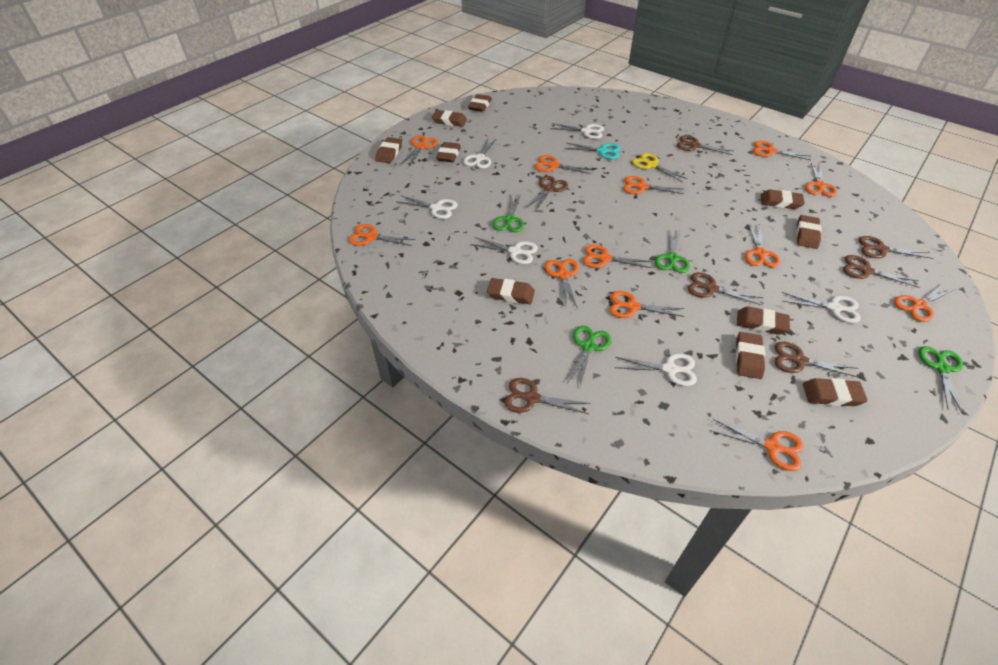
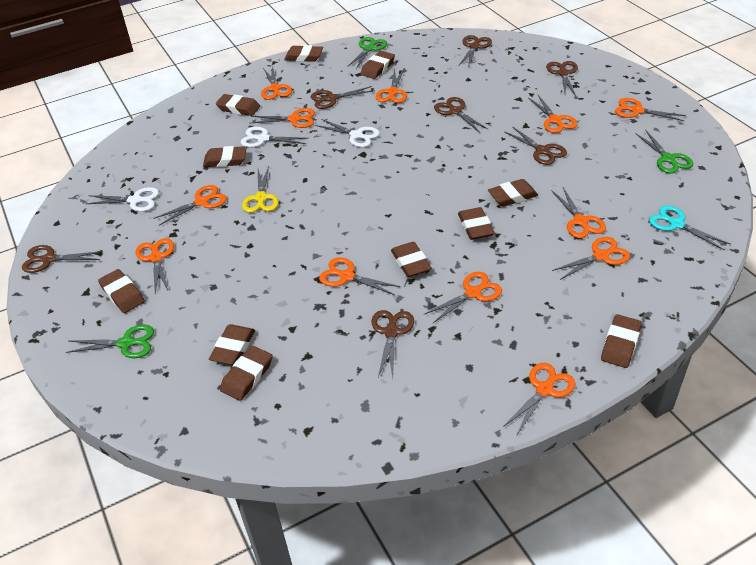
brown eraser: [375,137,402,163] [432,110,467,127] [436,142,461,162] [468,94,492,112] [487,278,535,304] [736,332,765,379] [737,306,790,335] [761,190,805,209] [796,215,822,249] [803,378,868,406] = 10 -> [98,269,145,313] [203,146,247,167] [209,324,255,365] [216,94,260,116] [220,346,273,401] [284,45,323,62] [360,51,395,79] [391,242,432,277] [458,207,495,240] [488,179,538,207] [601,314,642,368] = 11
green scissors: [493,194,524,232] [567,326,611,386] [655,228,690,273] [918,346,963,414] = 4 -> [66,325,154,358] [347,37,387,69] [635,130,693,173] = 3
white scissors: [398,195,458,219] [463,139,496,169] [471,237,538,264] [550,123,604,139] [615,354,697,386] [782,292,861,323] = 6 -> [86,187,159,212] [241,127,309,147] [315,119,380,147] = 3

